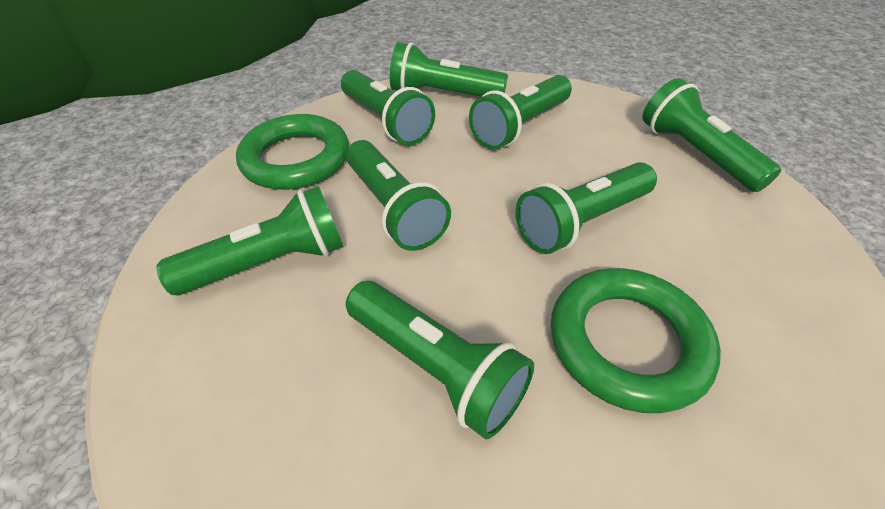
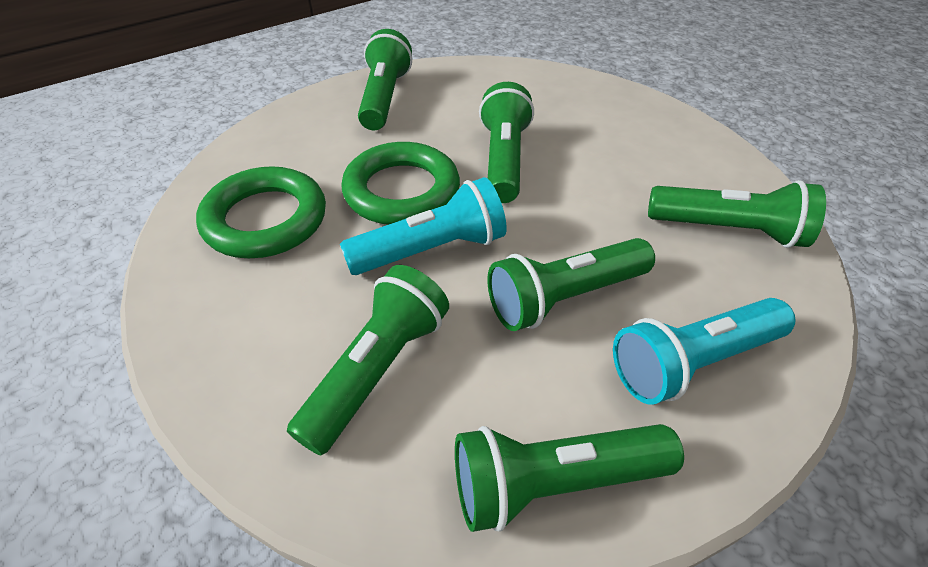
green flashlight: [156,186,344,296] [341,70,435,145] [346,140,451,251] [346,281,534,439] [390,42,508,97] [469,75,572,150] [515,162,657,254] [642,78,781,192] = 8 -> [287,265,449,455] [358,29,412,130] [455,424,684,532] [479,82,534,203] [487,238,655,331] [648,180,826,248] = 6
turquoise flashlight: none = 0 -> [340,177,507,275] [613,298,796,405] = 2

